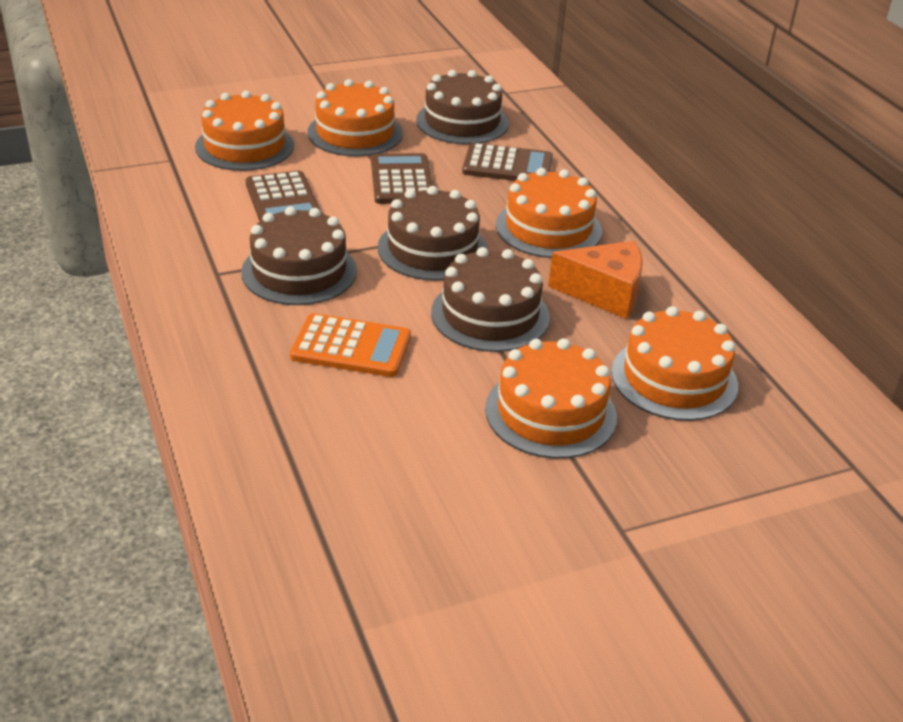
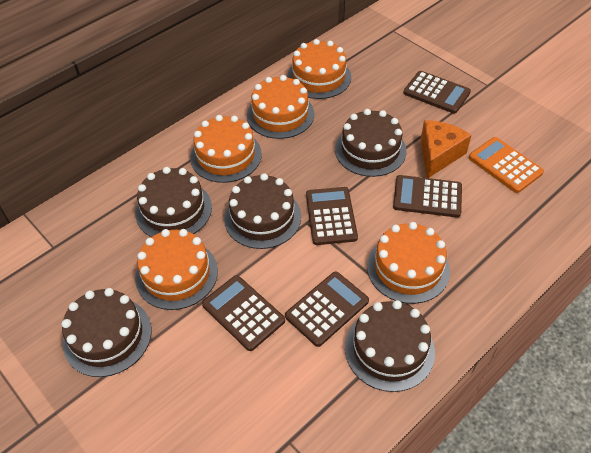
brown cake: [241,206,357,305] [378,186,488,281] [416,70,508,144] [431,247,550,352] = 4 -> [61,288,151,377] [135,167,212,237] [224,173,301,249] [335,109,406,177] [345,300,435,392] = 5
brown calculator: [246,170,322,221] [371,153,433,204] [462,143,553,181] = 3 -> [202,275,285,351] [285,271,369,347] [306,187,358,245] [393,175,462,218] [404,71,471,114] = 5

